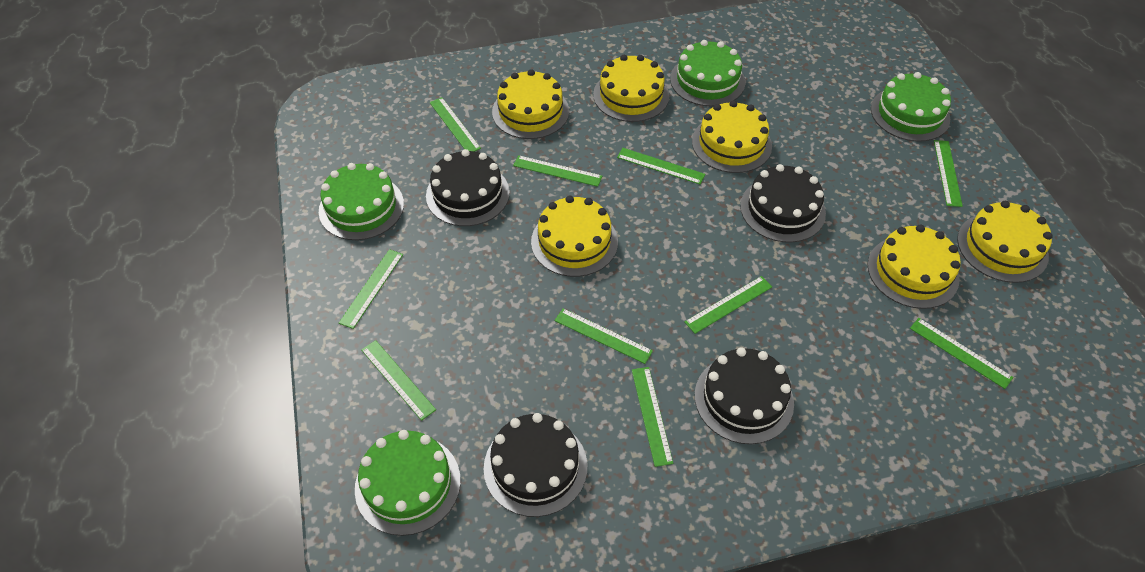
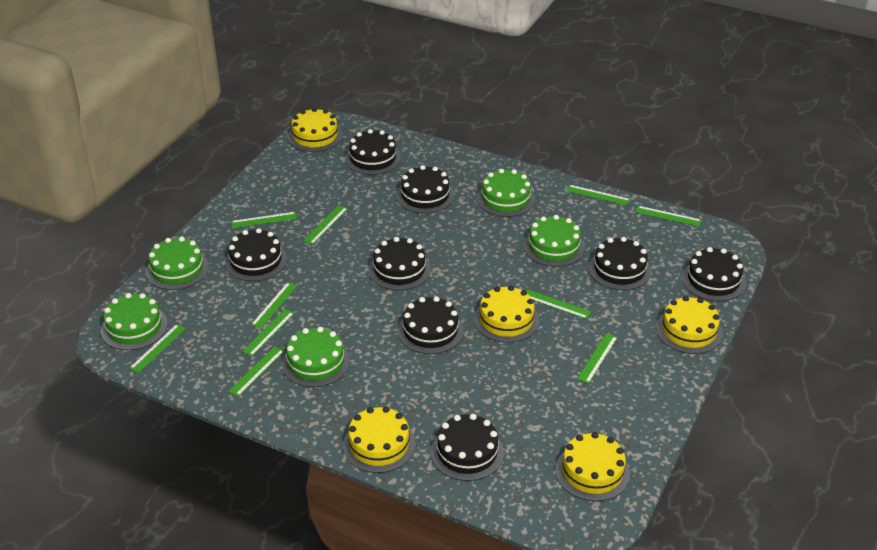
black cake: [426,149,510,226] [484,413,587,517] [695,347,794,444] [740,164,826,243] = 4 -> [225,228,287,281] [345,129,401,175] [369,237,431,290] [396,165,454,214] [398,296,464,354] [431,414,504,481] [589,237,651,290] [682,247,746,301] = 8
green cake: [319,163,404,240] [355,430,461,536] [670,40,745,106] [871,72,951,142] = 4 -> [101,293,168,350] [146,237,209,290] [282,327,350,387] [477,169,535,217] [524,215,585,267] = 5
yellow cake: [492,69,569,139] [531,195,618,277] [593,54,669,122] [692,101,772,173] [868,225,961,309] [957,201,1053,283] = 6 -> [288,108,342,152] [343,407,415,473] [474,286,539,343] [556,432,630,501] [656,296,723,354] = 5

